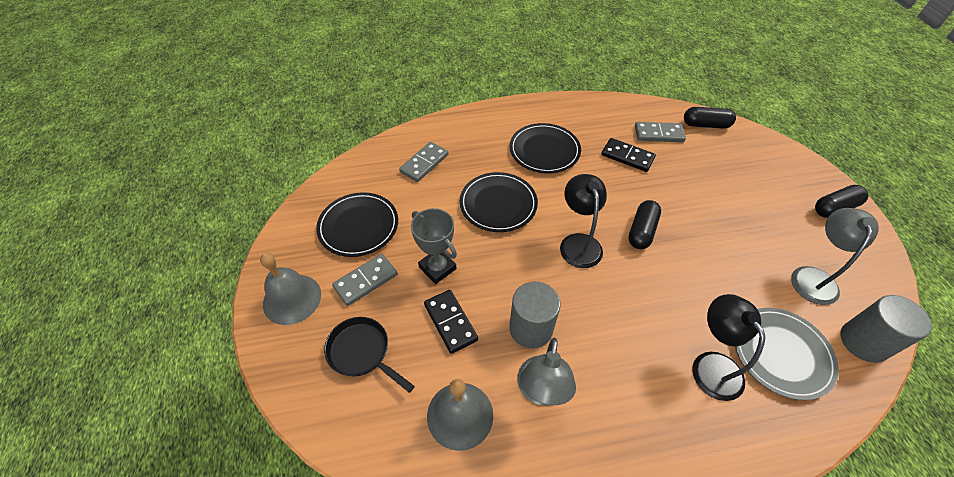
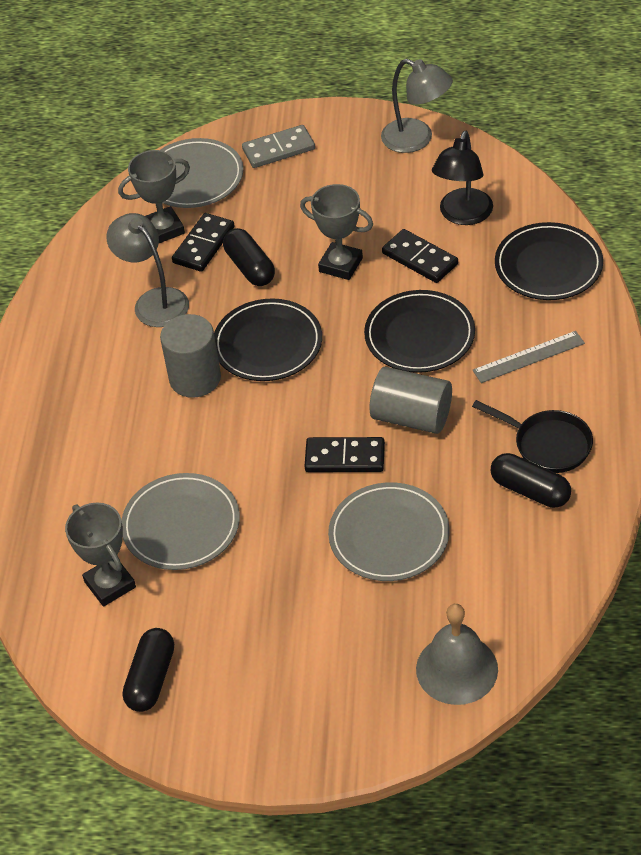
black domino: [424,290,478,354] [601,138,656,172] = 2 -> [172,213,235,272] [304,437,385,472] [382,229,458,283] = 3
black lamp: [560,174,607,268] [692,294,765,401] = 2 -> [432,131,493,225] = 1
grey bell: [260,253,321,325] [427,379,493,451] = 2 -> [416,604,498,705] = 1
grey domino: [332,254,398,306] [399,142,448,182] [635,122,686,142] = 3 -> [242,125,315,168] = 1
grey plate: [735,308,839,400] = 1 -> [121,473,240,570] [160,138,244,208] [328,482,450,581] = 3
grey ruler: none = 0 -> [473,331,585,383] = 1
grey trophy: [411,208,457,284] = 1 -> [65,503,136,607] [118,150,190,243] [300,184,373,280] = 3

